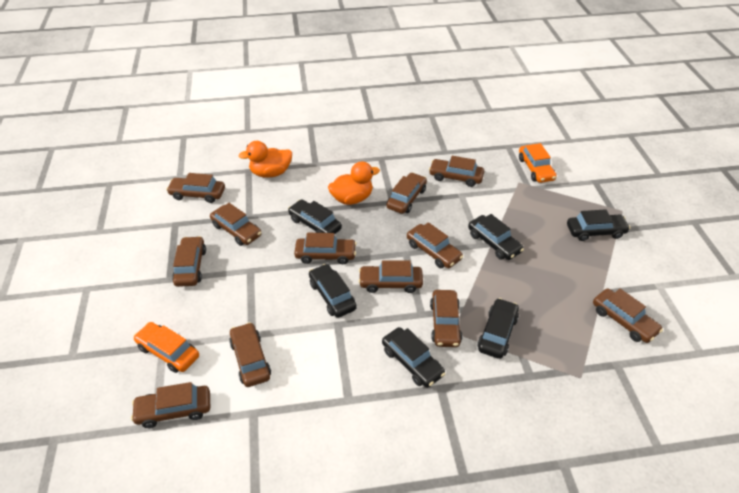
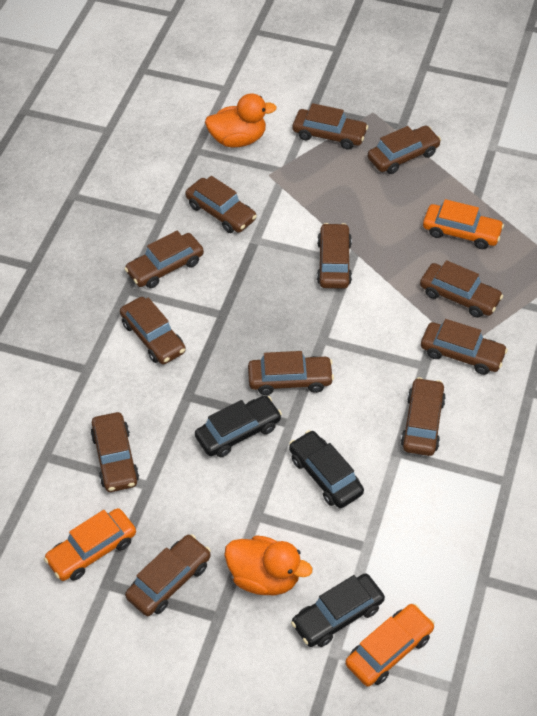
black car: [288,199,342,234] [309,264,357,318] [382,327,445,388] [468,214,524,260] [477,298,519,359] [567,209,630,241] = 6 -> [195,395,282,457] [289,430,364,508] [291,573,385,647] = 3
orange car: [133,322,199,373] [519,143,557,183] = 2 -> [44,508,136,581] [345,604,435,687] [423,199,504,249] = 3

